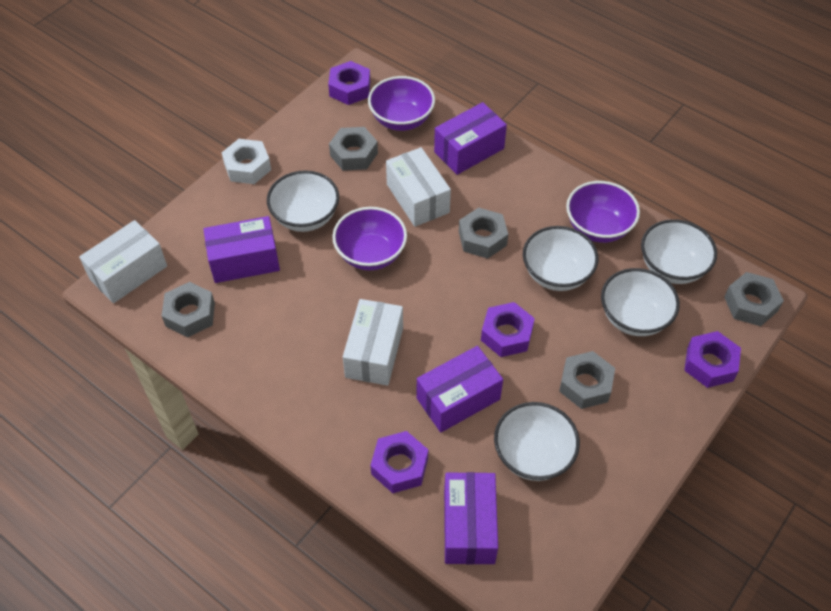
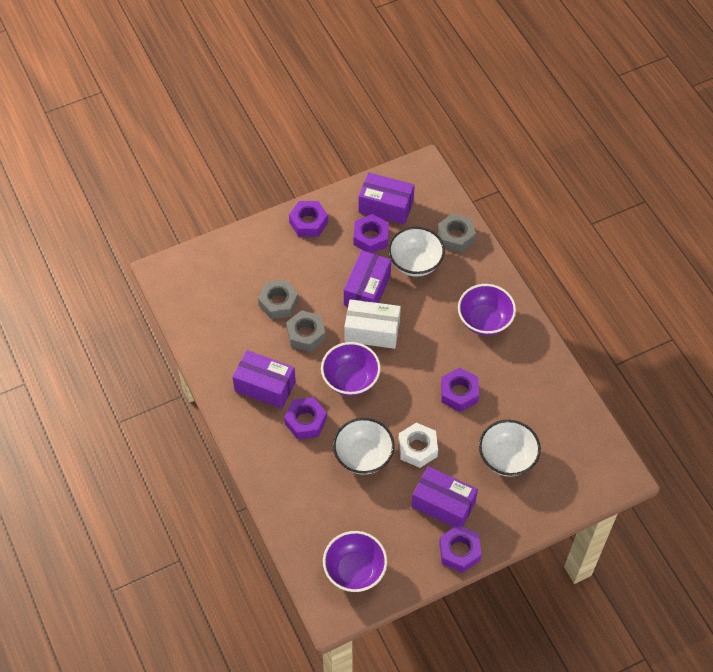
grey nut: [162,282,215,337] [329,127,378,171] [459,207,508,259] [559,351,615,409] [724,272,784,326] = 5 -> [258,280,299,319] [286,310,326,352] [437,213,476,253] = 3
purple nut: [328,61,370,105] [370,431,428,493] [481,302,535,357] [684,331,741,388] = 4 -> [284,397,327,439] [289,201,328,237] [354,214,389,253] [439,525,482,573] [441,368,479,412] = 5
white bowl: [267,170,339,232] [494,402,580,481] [523,226,599,291] [601,268,680,336] [641,219,717,284] = 5 -> [333,418,395,475] [388,227,445,277] [479,420,541,477] = 3
white box: [79,220,167,303] [343,299,403,386] [386,147,451,227] = 3 -> [344,299,401,349] = 1

